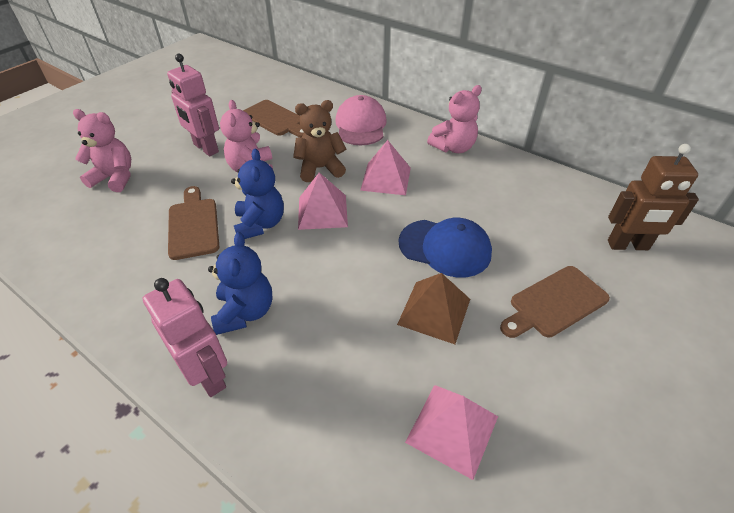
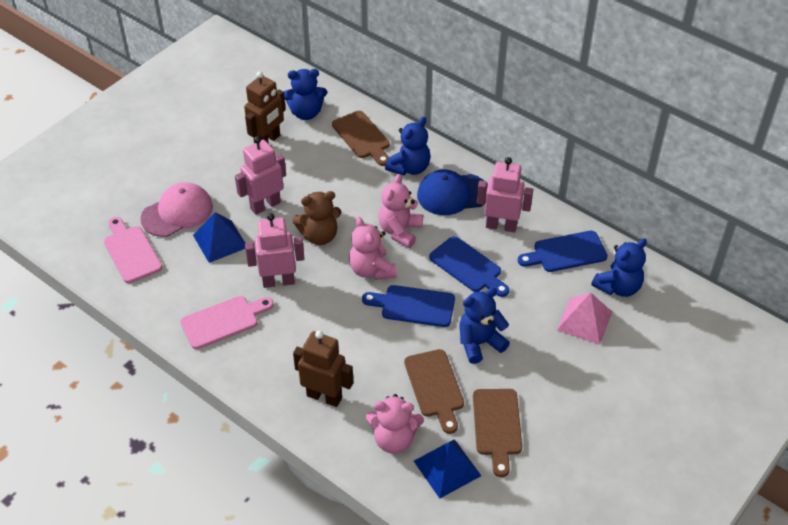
blue cutting board: none = 0 -> [362,285,455,327] [429,236,509,297] [518,231,608,272] = 3
blue pyramid: none = 0 -> [193,212,245,263] [414,439,481,498] = 2
blue teddy bear: [208,232,272,335] [231,149,284,239] = 2 -> [283,69,327,120] [385,117,431,176] [459,288,510,364] [591,238,647,297] = 4
brown pyramid: [397,273,470,344] = 1 -> none = 0
brown robot: [608,144,699,250] = 1 -> [244,71,286,144] [293,331,353,407] = 2
pink cutting board: none = 0 -> [104,217,162,283] [180,296,274,349] = 2
pink pyramid: [298,172,348,230] [360,140,411,195] [405,385,498,480] = 3 -> [557,293,612,345] = 1
pink robot: [143,278,227,397] [167,54,219,156] = 2 -> [235,136,286,215] [245,213,304,288] [477,157,533,232] = 3

